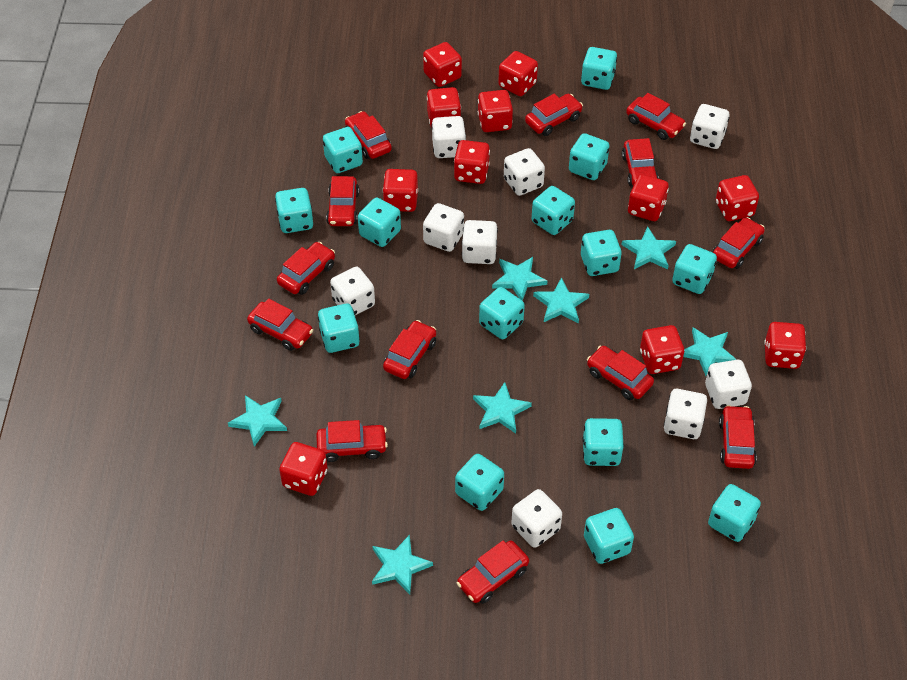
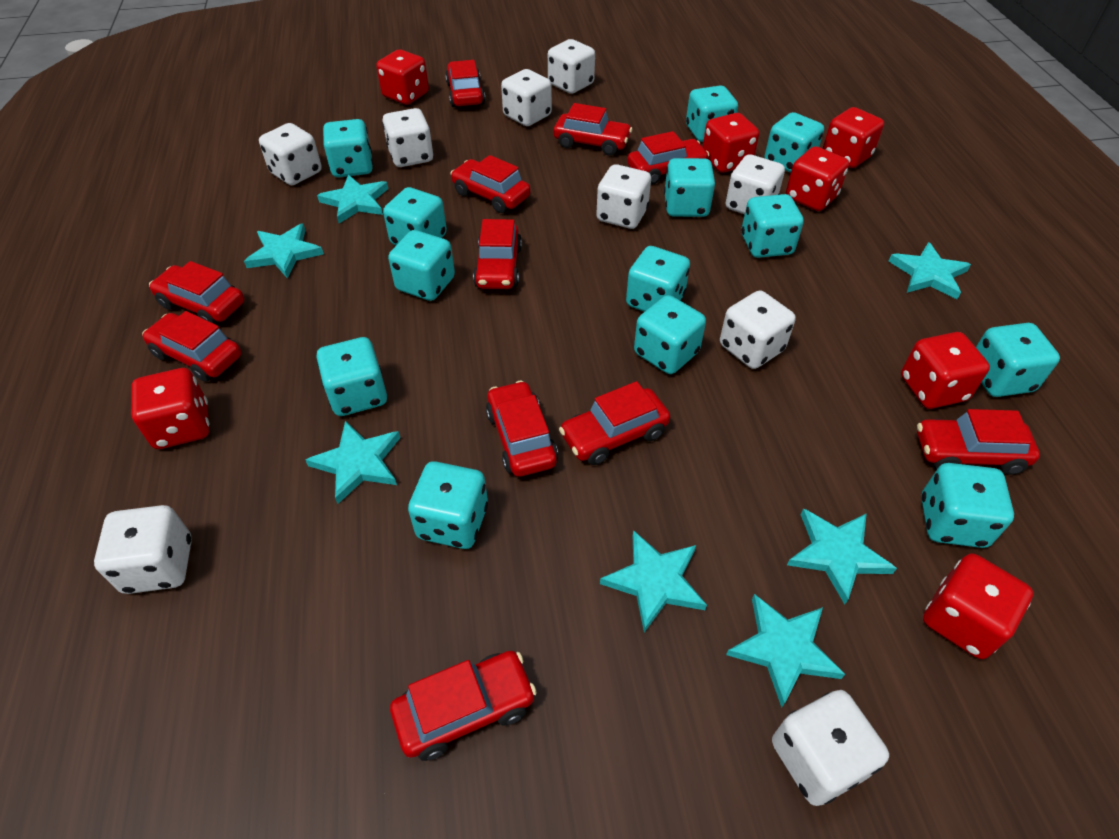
red car: [247,298,313,351] [277,242,335,295] [316,420,388,462] [326,176,359,226] [345,111,392,159] [383,320,436,379] [456,541,529,604] [525,94,583,136] [587,346,654,400] [622,138,659,186] [626,93,686,140] [713,217,765,269] [719,405,757,469] = 13 -> [142,311,241,382] [149,261,244,325] [390,651,537,761] [445,60,485,107] [450,155,530,213] [473,219,522,289] [486,380,558,477] [554,103,632,156] [559,381,670,465] [627,131,709,185] [917,409,1040,475] = 11
red dice: [279,442,328,496] [383,169,418,212] [423,42,462,87] [427,87,461,128] [454,140,490,184] [478,90,513,132] [498,51,538,96] [628,174,669,221] [640,325,684,374] [716,175,759,221] [764,322,806,369] = 11 -> [131,368,209,449] [376,50,429,105] [703,113,759,173] [786,146,849,211] [823,107,884,168] [901,332,990,409] [923,553,1033,659] = 7
turquoise dice: [275,188,313,233] [318,304,360,353] [323,127,363,173] [358,198,401,247] [455,454,504,511] [479,287,525,339] [532,186,575,235] [569,133,609,180] [581,47,617,90] [581,230,622,276] [583,418,624,466] [584,508,634,564] [672,244,717,294] [708,484,761,542] = 14 -> [316,337,387,416] [323,119,373,177] [383,187,447,245] [388,230,455,301] [408,461,488,549] [626,246,690,312] [634,295,706,374] [664,158,715,217] [686,85,738,142] [741,194,804,258] [765,112,824,173] [921,463,1014,548] [976,323,1060,397] = 13

